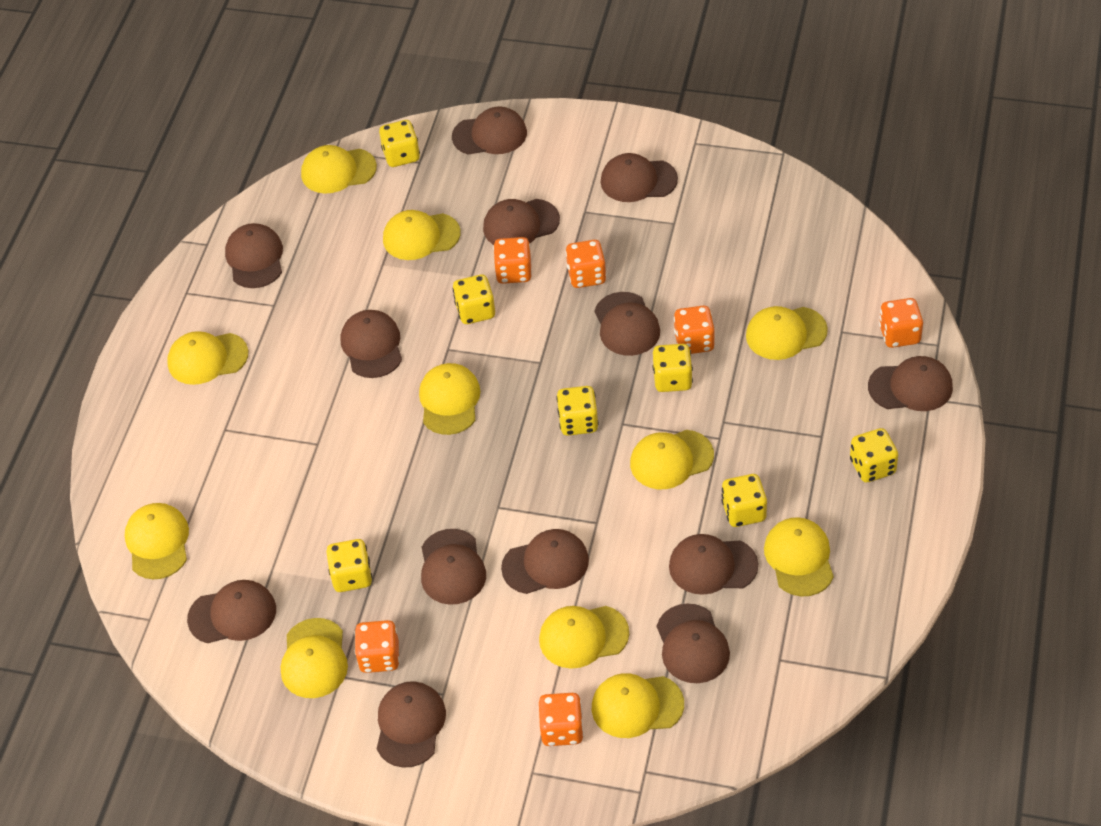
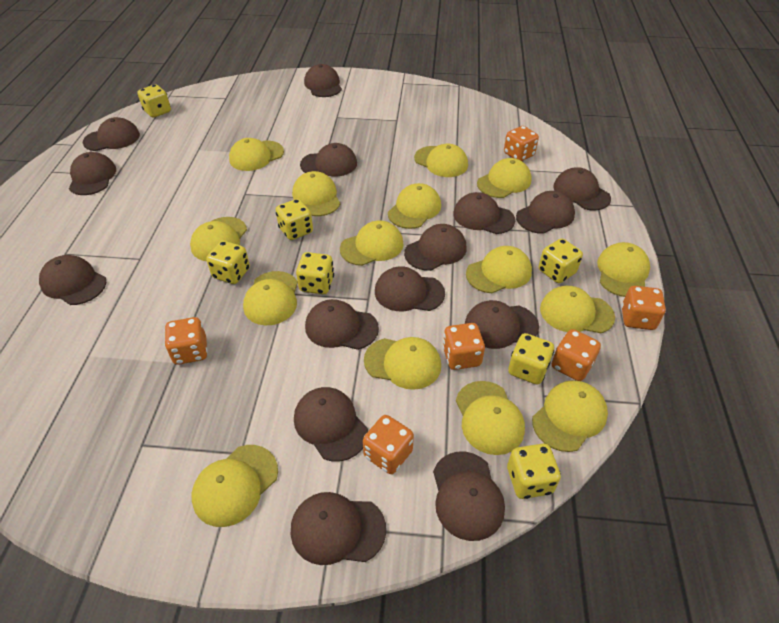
brown cap: [187,580,276,643] [225,223,283,288] [341,310,402,378] [377,681,446,768] [421,529,486,605] [452,106,527,155] [483,199,560,245] [501,529,589,594] [594,292,660,356] [601,153,678,202] [657,604,730,683] [669,534,758,595] [868,356,953,411] = 13 -> [39,255,106,305] [69,152,116,195] [83,117,140,151] [291,492,386,565] [294,387,368,462] [300,143,357,177] [304,64,342,97] [305,299,379,350] [375,266,445,311] [404,224,467,271] [433,452,505,541] [453,192,515,234] [465,300,539,349] [516,191,575,234] [553,167,611,210] = 15
yellow cap: [125,503,189,579] [167,331,248,385] [281,618,348,698] [301,145,377,193] [383,210,461,260] [419,363,481,435] [539,606,629,669] [592,673,684,738] [630,430,714,489] [746,306,828,360] [764,517,834,597] = 11 -> [190,217,247,261] [192,445,278,527] [229,138,284,171] [243,271,298,325] [292,171,340,216] [340,220,404,266] [364,337,441,390] [388,183,441,229] [414,143,468,177] [456,381,525,455] [466,246,532,293] [477,158,532,198] [532,380,608,452] [540,286,615,333] [597,242,650,297] = 15

